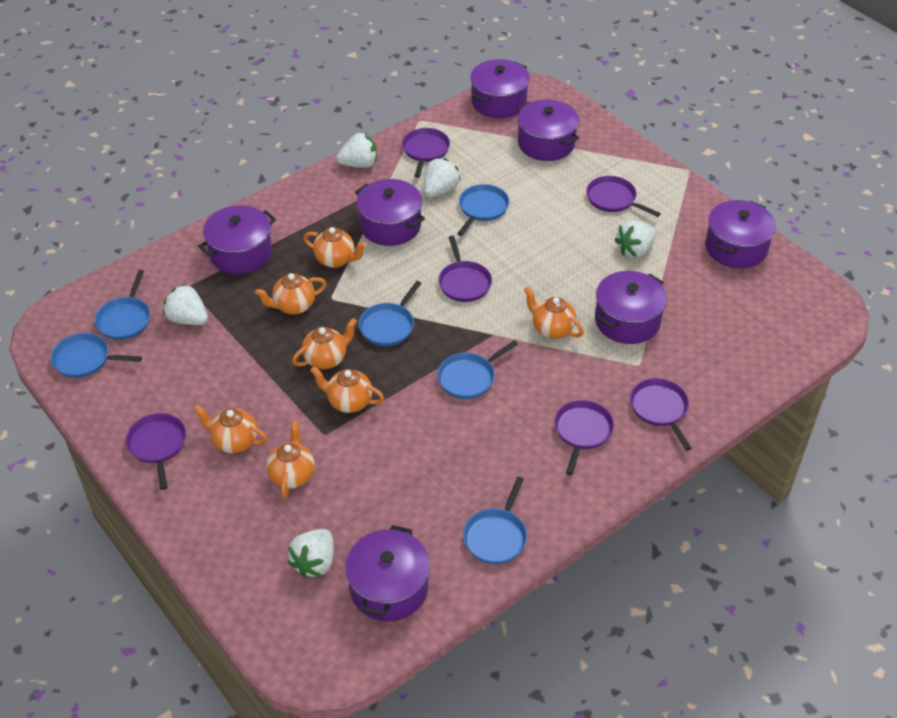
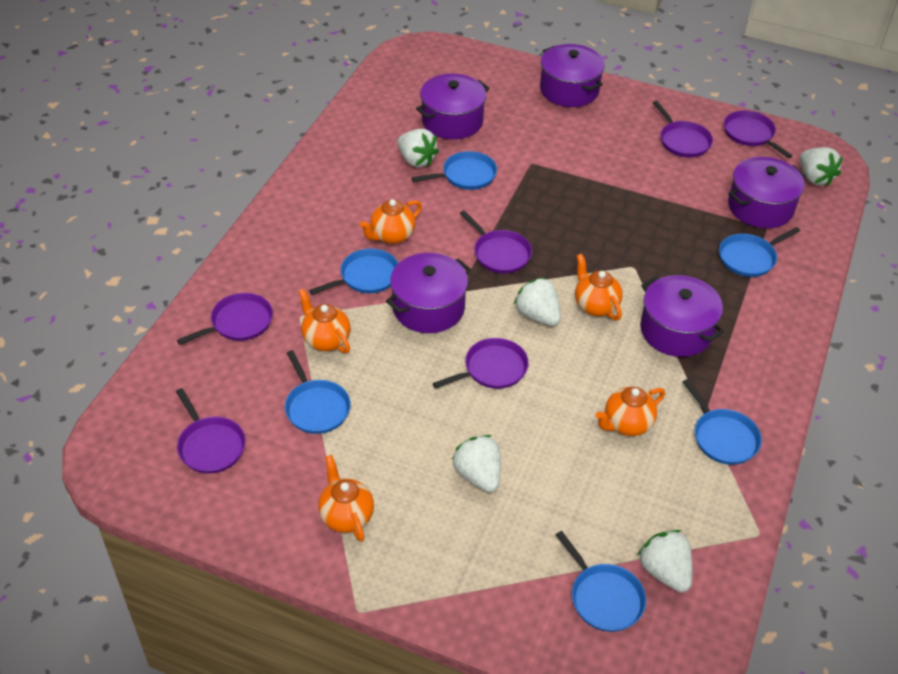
orange teapot: [193,405,268,453] [255,273,327,315] [266,420,315,498] [292,318,357,369] [303,227,367,268] [310,366,384,413] [524,287,584,339] = 7 -> [298,289,351,353] [318,455,374,542] [360,199,422,244] [575,254,623,321] [596,387,665,436] = 5
purple pot: [198,205,276,274] [345,525,430,621] [355,179,425,246] [470,59,530,118] [517,99,579,161] [595,271,667,344] [705,200,776,268] = 7 -> [386,253,471,333] [416,74,490,139] [540,44,605,107] [640,275,724,357] [728,157,806,228] = 5

